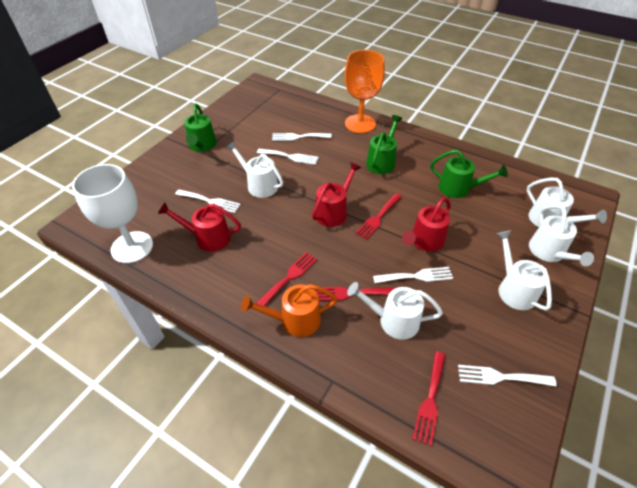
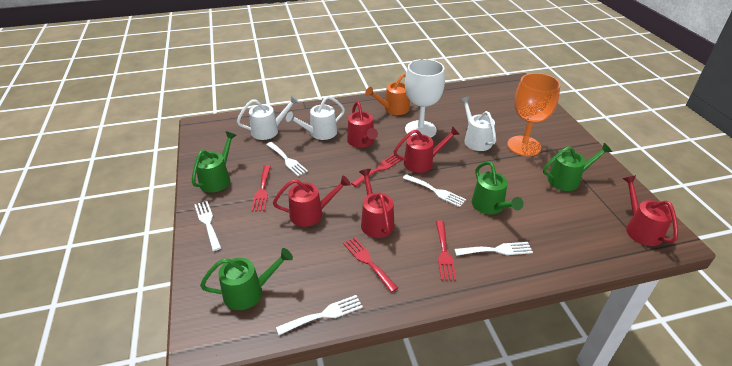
green watering can: [185,104,217,152] [366,115,402,174] [430,149,508,198] = 3 -> [192,131,237,193] [200,248,293,310] [472,161,524,214] [543,143,612,191] = 4
red watering can: [158,203,241,252] [312,162,361,227] [402,198,451,252] = 3 -> [273,175,351,227] [347,102,378,148] [359,169,394,238] [394,126,460,173] [622,175,678,246] = 5
white watering can: [226,141,283,198] [347,282,443,340] [497,230,552,311] [527,177,607,227] [529,205,594,266] = 5 -> [237,95,299,140] [286,96,345,140] [460,97,496,151] = 3

